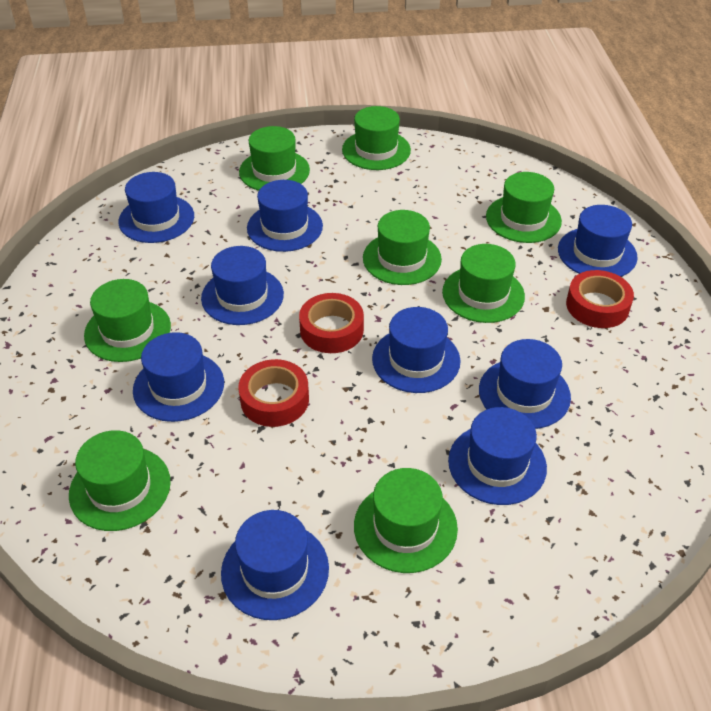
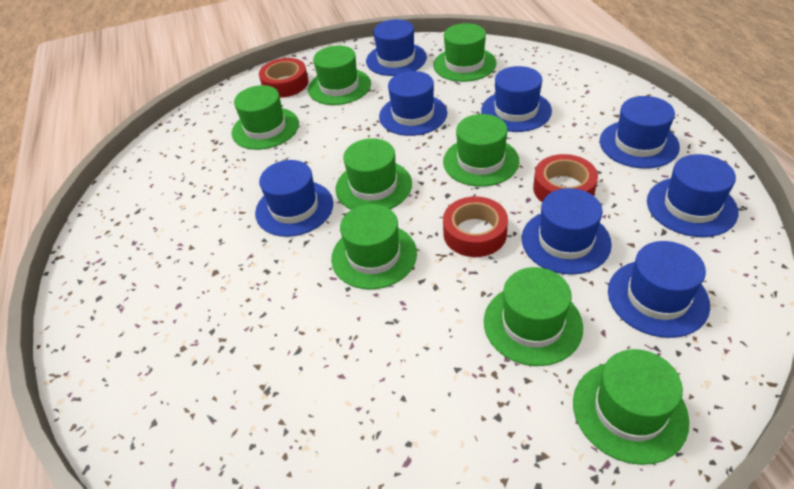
blue hat: [118,172,194,243] [133,332,224,422] [201,246,284,325] [221,510,329,620] [247,180,323,252] [372,307,461,393] [448,407,547,505] [479,339,571,429] [558,205,638,277] = 9 -> [255,160,333,237] [366,19,427,76] [379,71,447,136] [481,66,552,132] [522,188,612,275] [600,96,680,169] [608,241,710,338] [647,154,738,237] = 8

